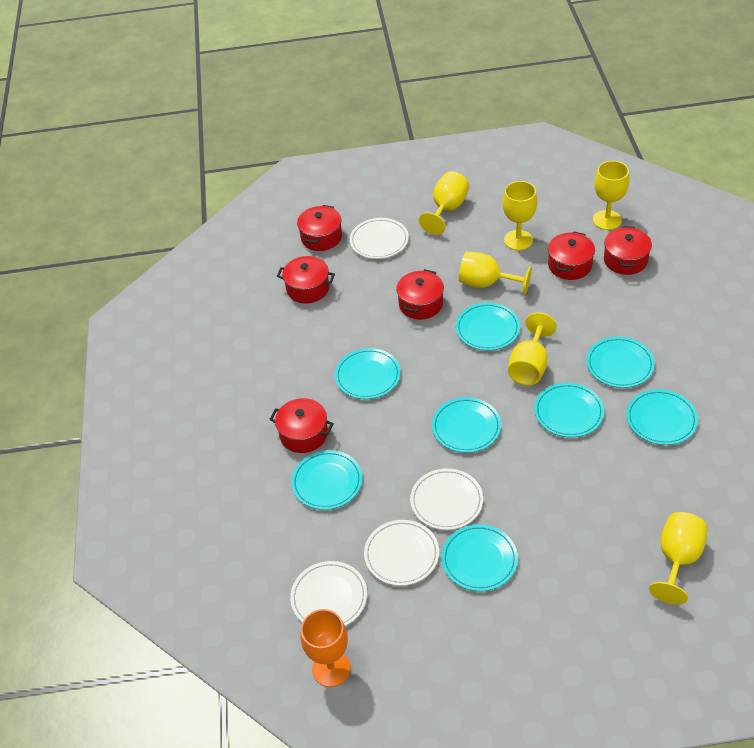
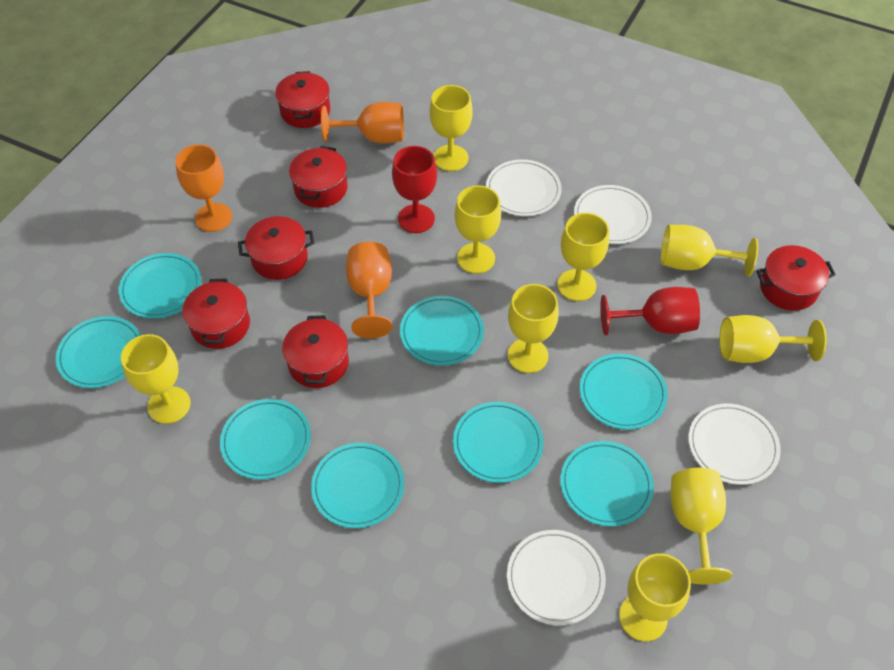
orange goblet: [301,609,351,687] = 1 -> [175,144,232,232] [321,102,404,144] [346,242,392,338] = 3
red goblet: none = 0 -> [392,146,437,233] [600,287,700,336] = 2
yellow goblet: [419,171,469,235] [459,251,532,296] [503,181,537,250] [508,312,557,385] [593,161,629,230] [649,512,707,604] = 6 -> [121,334,191,424] [430,85,472,171] [455,185,501,274] [508,284,559,373] [557,213,609,301] [619,553,691,642] [661,225,758,277] [671,468,732,584] [720,315,827,363] = 9

